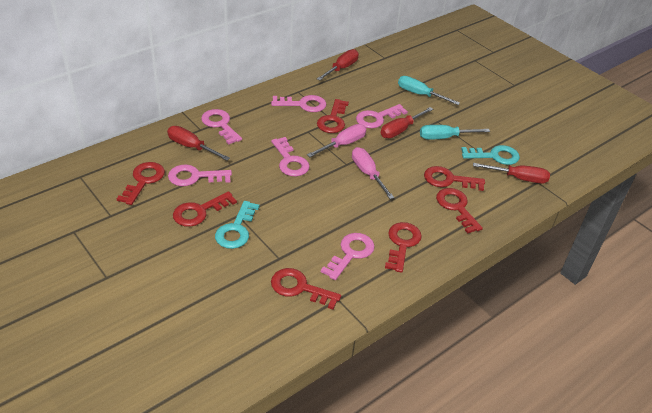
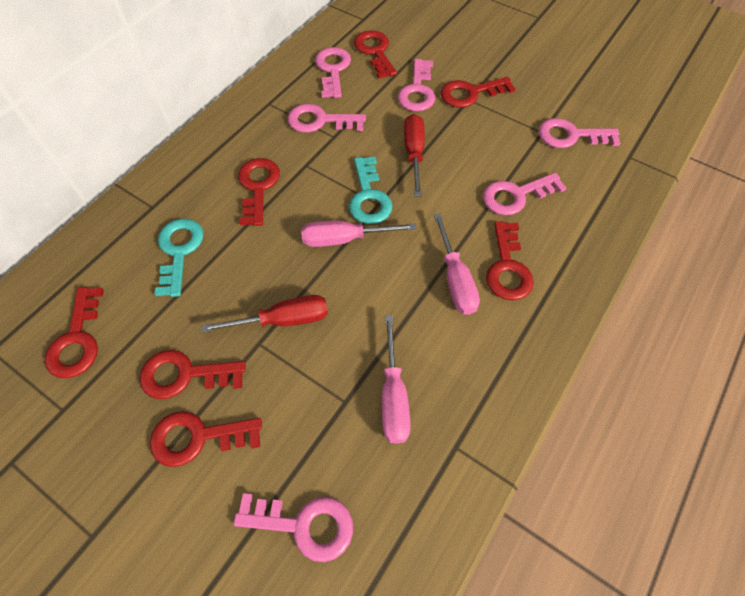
pink screwdriver: [307,124,366,157] [352,147,394,199] = 2 -> [301,221,416,247] [382,315,411,444] [434,213,480,315] = 3
red screwdriver: [167,126,230,160] [317,49,359,81] [381,107,433,138] [473,163,550,183] = 4 -> [201,295,328,333] [404,114,425,197] = 2
turquoise screwdriver: [398,76,460,105] [420,125,490,139] = 2 -> none = 0

